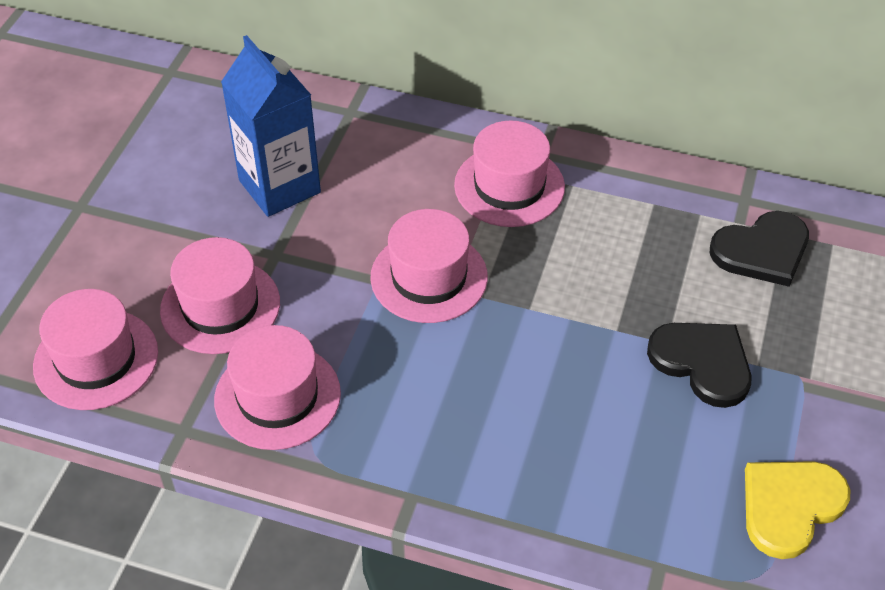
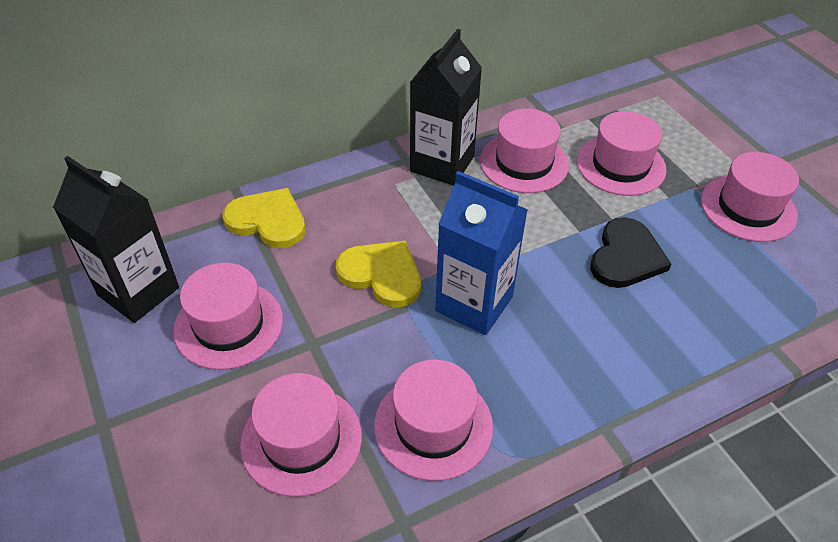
black carton: none = 0 -> [53,156,179,323] [410,29,482,186] = 2
black heart: [647,323,751,408] [709,211,809,287] = 2 -> [590,217,671,288] = 1
pink hat: [33,289,158,410] [160,237,280,354] [214,325,341,450] [370,209,488,323] [454,120,565,227] = 5 -> [173,263,283,370] [240,373,362,497] [374,360,493,481] [480,109,569,193] [577,111,667,196] [701,152,799,242] = 6
yellow heart: [745,461,850,559] = 1 -> [223,188,306,248] [336,240,421,307] = 2

